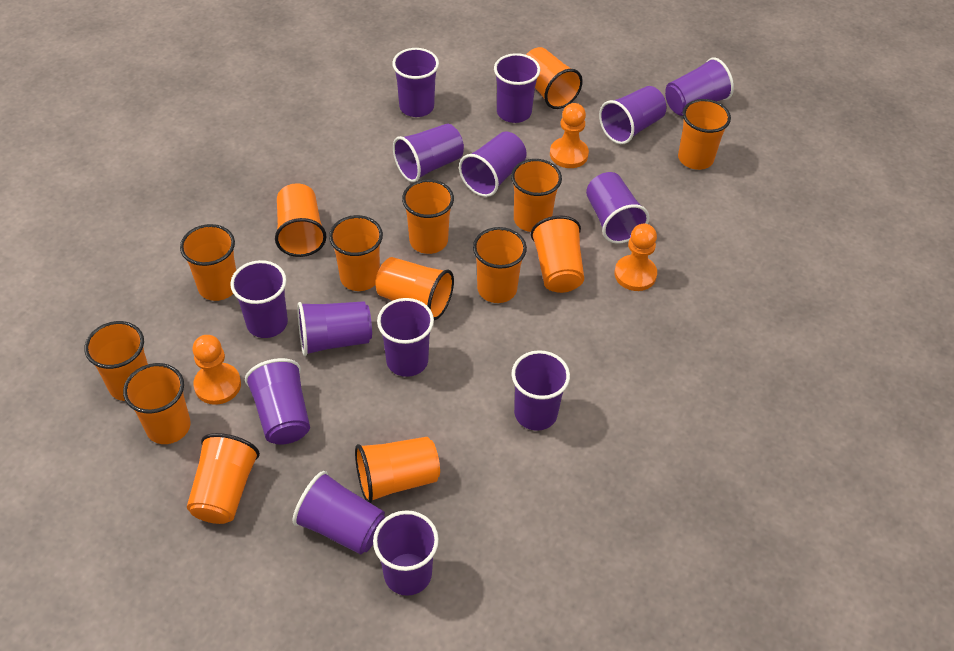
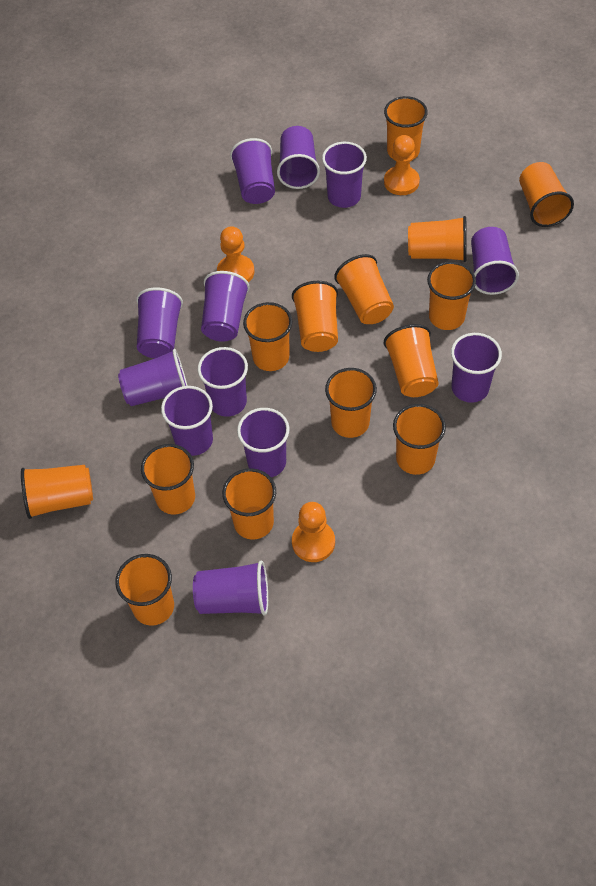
purple cup: [230,260,288,338] [245,358,310,445] [292,471,385,554] [297,301,372,356] [373,510,439,596] [377,298,434,377] [392,48,439,117] [393,124,464,182] [459,132,527,197] [494,53,540,123] [511,350,570,431] [586,172,649,244] [599,86,666,144] [665,57,734,116] = 14 -> [118,349,188,406] [136,287,183,358] [161,386,213,456] [193,561,268,616] [198,347,248,417] [201,271,250,342] [230,138,275,204] [237,408,289,477] [277,126,320,189] [322,142,367,208] [451,333,502,403] [471,227,519,295] = 12

